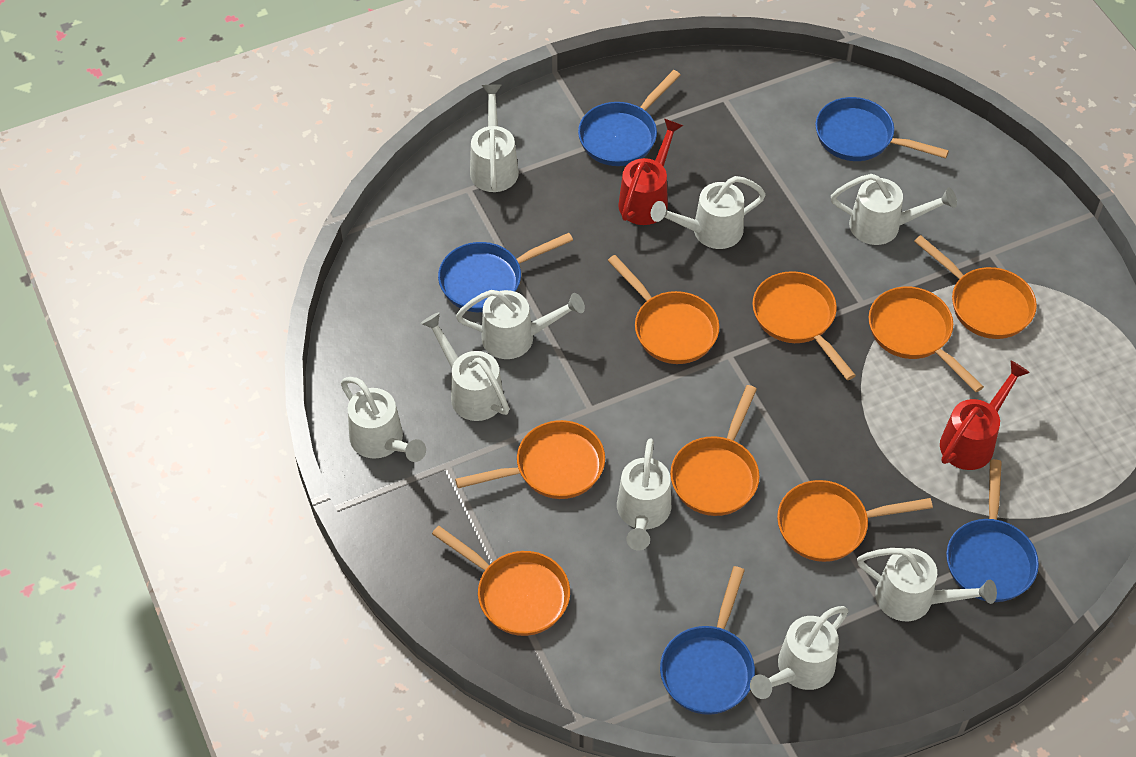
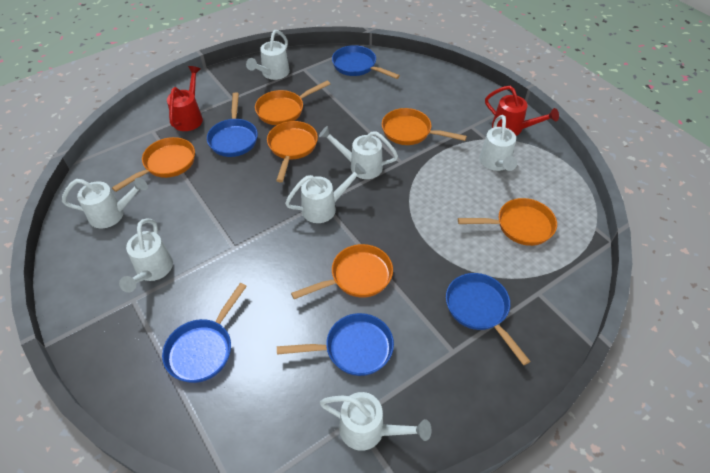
orange pan: [432,526,570,636] [455,420,605,499] [608,255,719,364] [670,385,760,516] [752,271,856,380] [777,480,933,562] [869,286,984,392] [914,235,1037,339] = 8 -> [112,137,195,192] [255,80,330,125] [267,121,318,182] [291,244,393,299] [382,108,467,145] [458,198,557,246] = 6
white watering can: [341,377,426,462] [421,312,509,421] [456,290,585,359] [470,85,519,192] [617,439,671,551] [651,176,766,249] [750,606,849,699] [831,174,957,245] [857,548,997,621] = 9 -> [62,178,148,228] [119,219,173,293] [246,30,290,80] [285,163,366,223] [319,126,398,179] [319,392,432,451] [479,115,517,171] = 7

